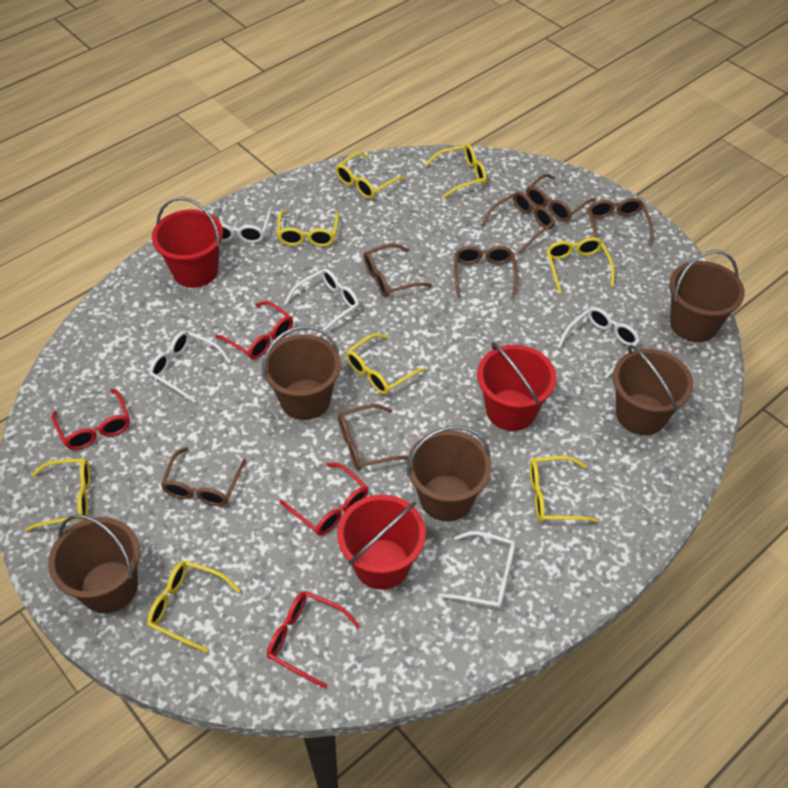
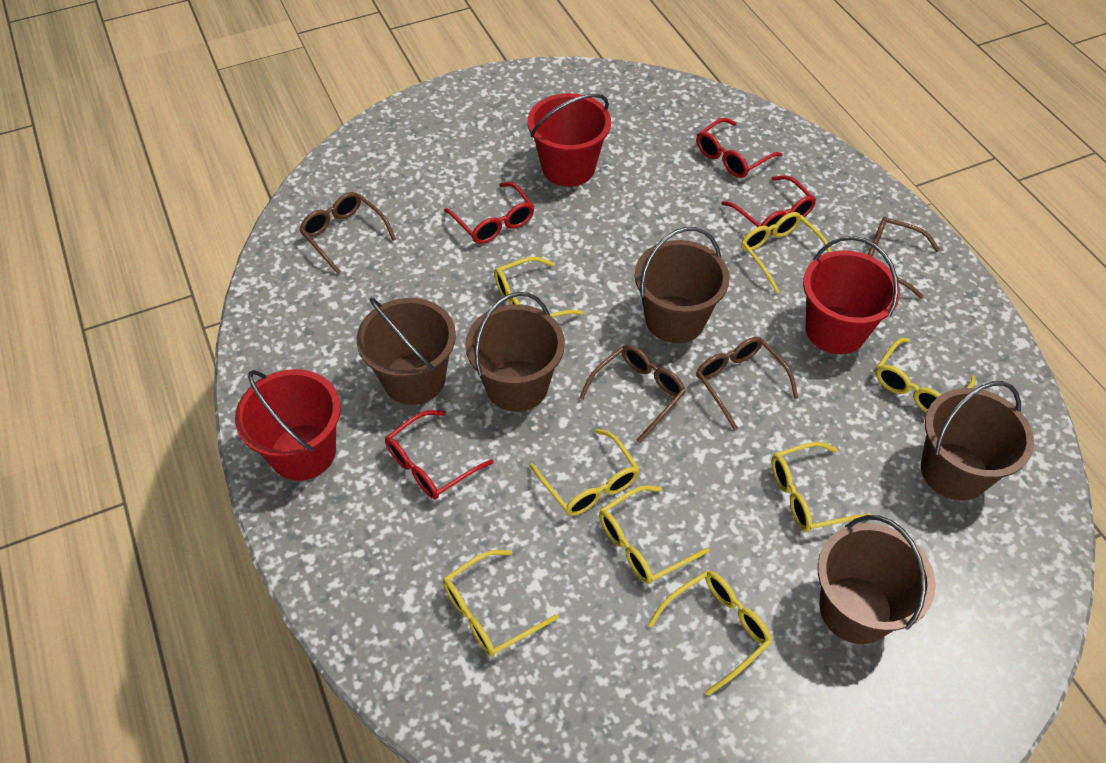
brown glasses: [161,447,246,506] [338,404,408,470] [363,244,432,297] [454,246,518,298] [481,192,555,253] [526,174,596,221] [588,198,653,246] = 7 -> [299,192,396,274] [579,345,686,443] [696,337,798,431] [868,217,940,299] = 4
white glasses: [149,331,231,403] [210,207,271,243] [284,269,359,337] [438,531,516,609] [558,307,640,379] = 5 -> none = 0

